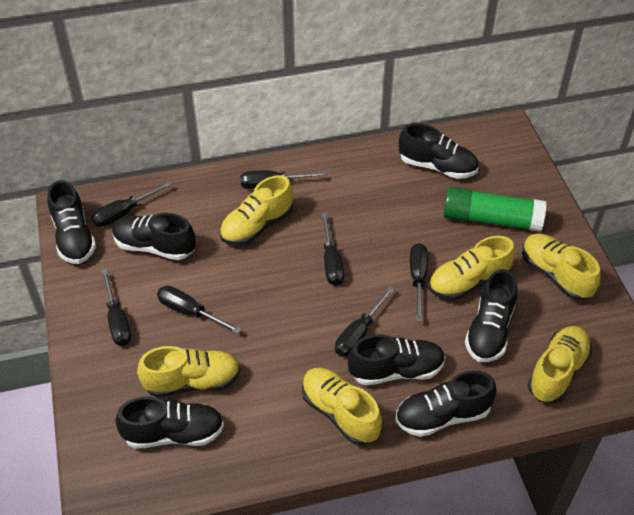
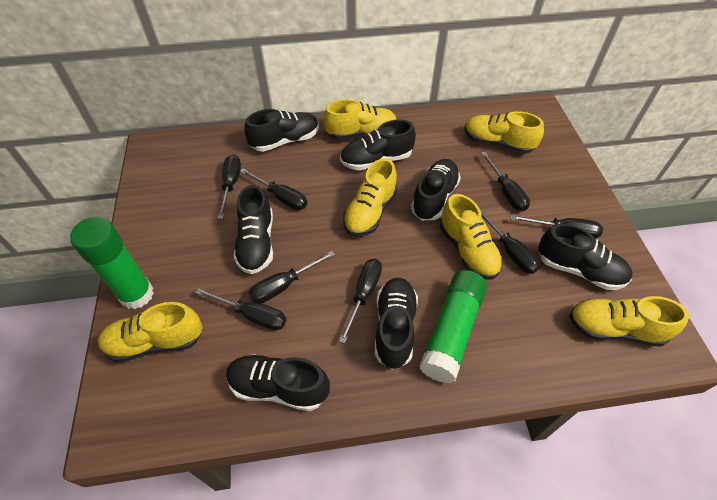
black screwdriver: [91,181,172,227] [101,269,131,346] [157,286,241,333] [240,170,326,189] [321,212,344,286] [335,286,395,357] [410,243,428,322] = 7 -> [196,288,286,330] [217,154,241,219] [240,169,307,210] [249,251,335,303] [339,259,382,344] [479,208,540,274] [481,152,530,211] [511,215,603,239] = 8
green glue stick: [443,187,547,232] = 1 -> [70,217,154,309] [420,270,487,383] = 2

